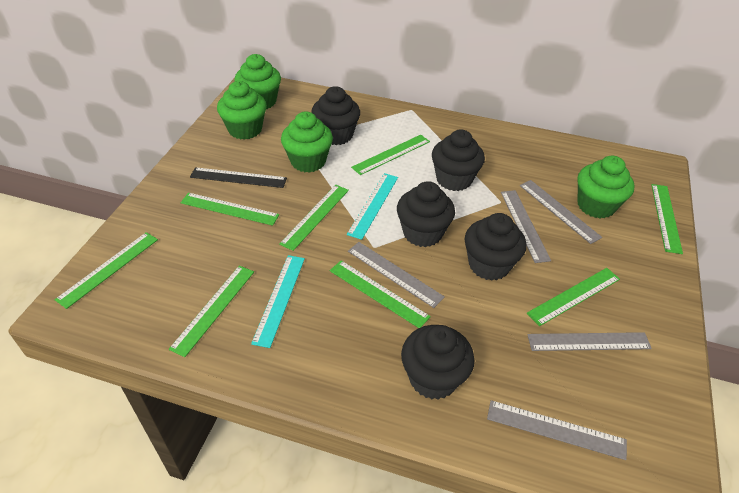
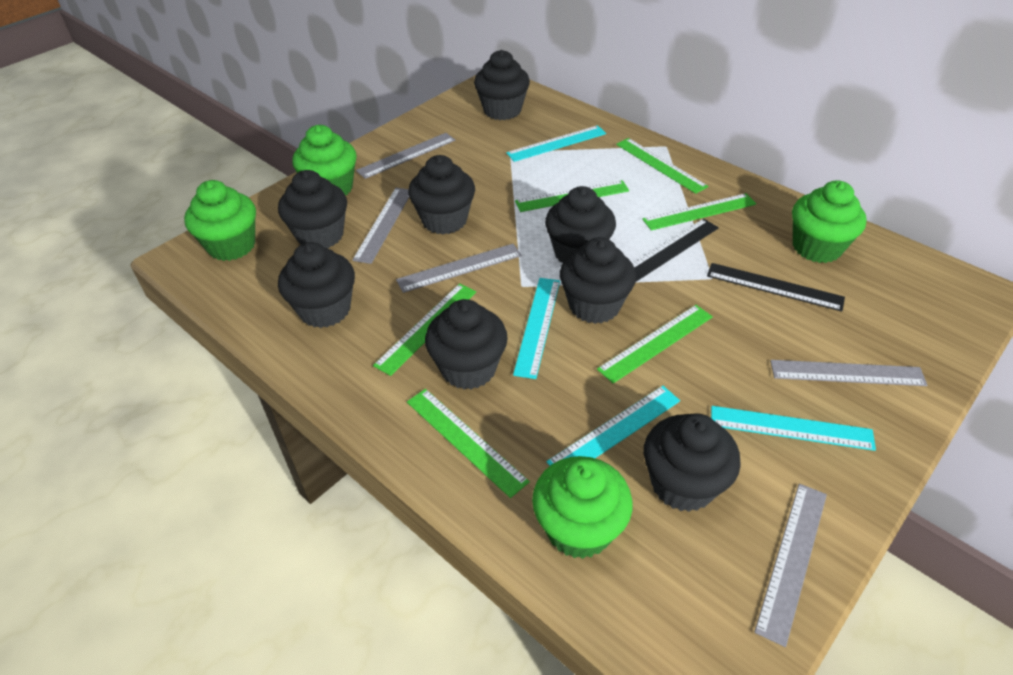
black cupcake: [311,86,360,145] [397,181,455,247] [401,325,474,400] [432,129,485,191] [464,213,526,281] = 5 -> [278,170,347,248] [278,242,355,328] [408,155,475,234] [425,299,508,389] [474,50,530,120] [545,186,616,263] [560,237,636,324] [644,413,741,512] = 8
black ruler: [190,167,287,188] = 1 -> [632,218,719,282] [707,263,845,312] = 2
green ruler: [55,232,158,309] [169,266,254,357] [181,193,279,226] [279,185,349,251] [330,260,431,328] [351,135,430,175] [527,268,620,326] [651,184,683,254] = 8 -> [373,283,476,376] [407,389,530,498] [515,180,629,212] [597,305,713,383] [616,138,708,194] [642,193,756,231] = 6
turquoise ruler: [251,255,305,348] [347,173,398,240] = 2 -> [506,125,606,162] [513,278,560,379] [547,386,680,466] [711,406,876,451] = 4

